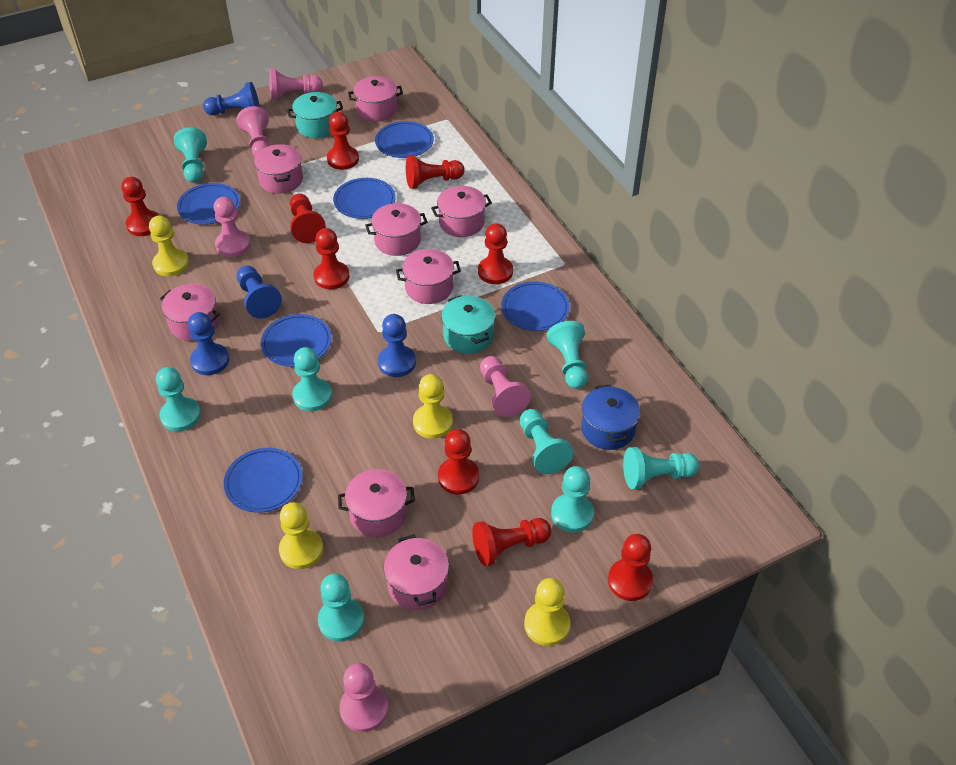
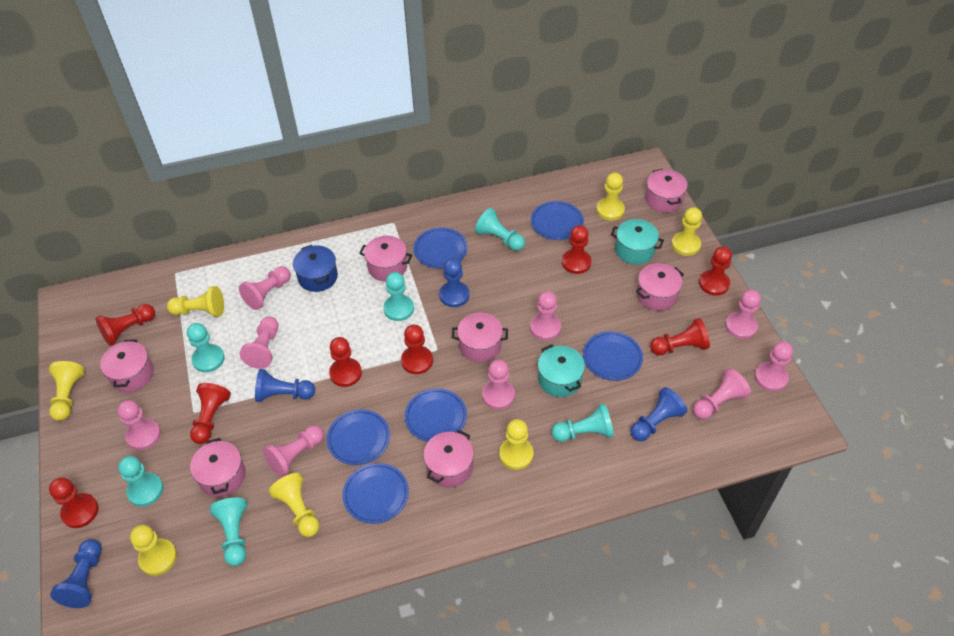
pink pawn: [214,197,251,257] [237,106,269,157] [269,68,323,100] [339,663,388,732] [480,356,531,417] = 5 -> [117,400,161,450] [239,266,291,310] [240,316,278,369] [263,425,324,477] [482,359,515,410] [530,291,561,341] [693,368,751,419] [725,290,761,339] [755,341,793,392] = 9
pink pot: [160,284,220,341] [254,144,303,194] [338,469,415,537] [348,76,403,122] [365,203,427,256] [384,534,449,610] [396,249,461,304] [431,186,492,237] = 8 -> [100,339,154,392] [190,438,246,497] [359,236,412,282] [423,430,474,487] [452,313,508,362] [636,263,684,311] [645,169,688,213] = 7
red pawn: [121,177,159,236] [290,194,326,243] [314,228,349,289] [327,112,359,170] [406,155,465,189] [438,429,479,495] [472,518,551,566] [478,223,513,284] [608,534,653,601] = 9 -> [49,477,99,528] [96,304,155,346] [190,383,231,444] [329,337,362,387] [401,325,433,374] [562,225,591,274] [650,318,710,355] [699,246,732,296] = 8
turquoise pawn: [156,367,201,431] [174,127,207,183] [292,347,332,411] [318,574,364,641] [520,409,573,474] [547,321,588,389] [551,466,594,532] [623,447,700,489] = 8 -> [118,456,163,507] [187,323,225,373] [210,498,247,566] [383,272,414,321] [475,208,525,251] [552,403,614,442] = 6
yellow pawn: [149,215,189,276] [279,502,323,569] [413,374,453,439] [524,578,570,646] = 4 -> [49,361,85,421] [130,525,177,576] [167,286,224,317] [269,473,320,537] [499,419,534,470] [596,172,625,221] [671,207,702,256] = 7

